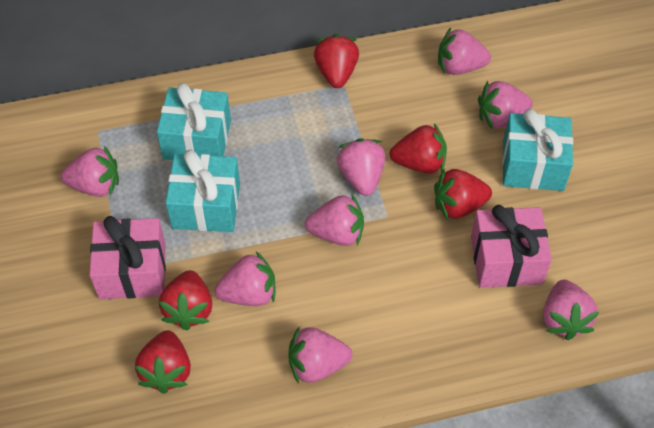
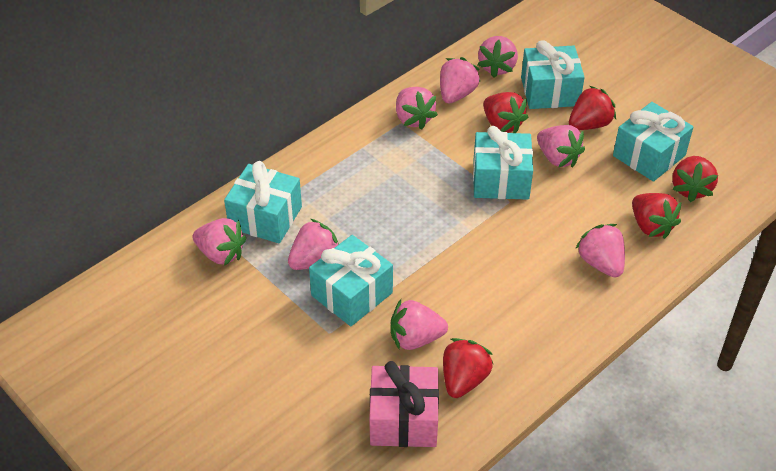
pink gift: [89,216,166,299] [471,205,552,288] = 2 -> [369,361,439,447] = 1
turquoise gift: [157,83,231,160] [166,150,240,232] [502,109,573,191] = 3 -> [224,161,302,244] [309,235,393,326] [473,126,533,200] [521,40,585,109] [613,102,693,182] = 5

